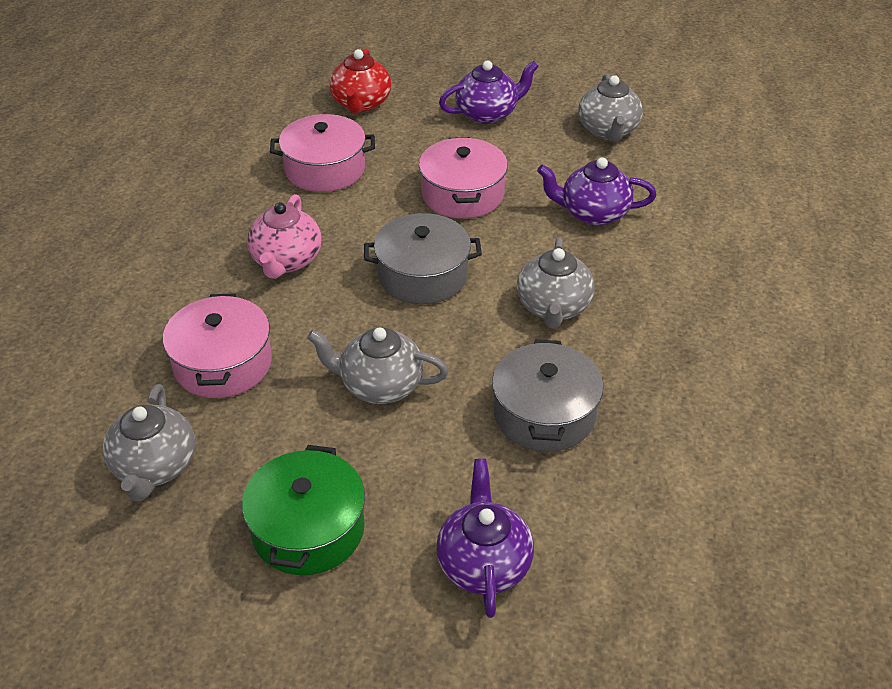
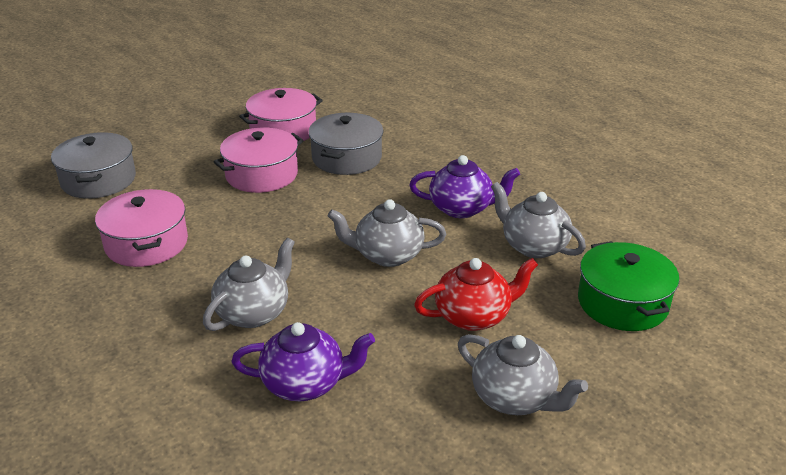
pink teapot: [247,194,322,279] = 1 -> none = 0
purple teapot: [436,459,534,618] [439,60,539,124] [537,157,657,226] = 3 -> [231,322,375,401] [409,155,520,218] = 2

